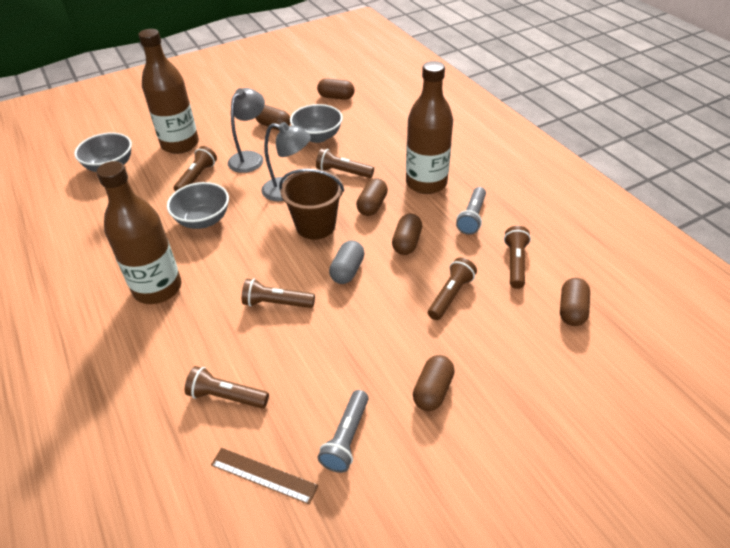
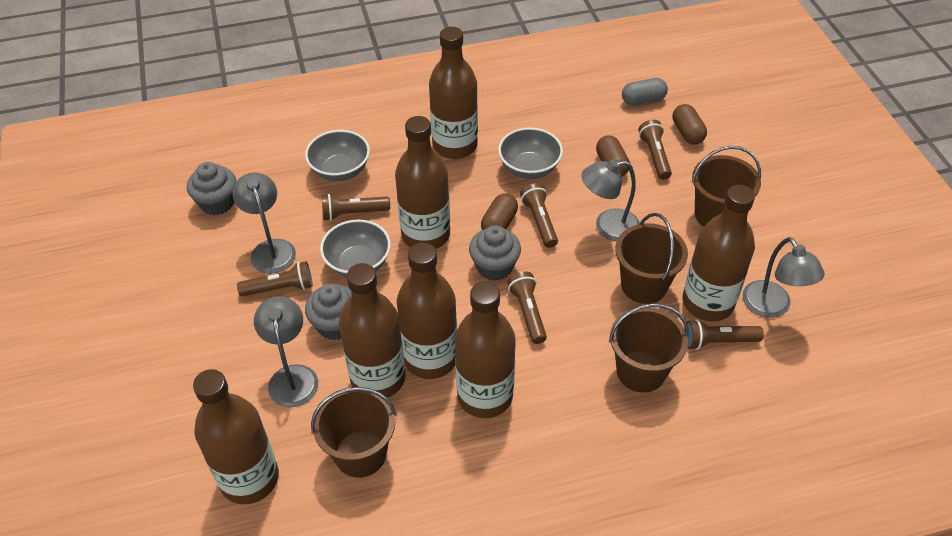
brown bottle: [97,161,181,304] [138,29,199,154] [406,61,453,194] = 3 -> [193,369,279,504] [339,263,406,398] [395,116,450,249] [397,242,457,379] [429,27,478,159] [455,282,516,418] [683,185,755,321] = 7
brown bucket: [279,169,344,240] = 1 -> [311,387,396,478] [609,303,689,393] [615,213,688,304] [692,146,761,227] = 4
brown capsule: [256,105,291,130] [317,78,354,100] [356,178,388,216] [392,214,422,255] [413,355,455,411] [560,278,590,326] = 6 -> [481,193,518,230] [596,135,630,176] [672,104,707,145] = 3
brown ruler: [211,448,318,505] = 1 -> none = 0
grey cupcake: none = 0 -> [187,162,236,215] [305,284,352,340] [469,225,521,281] = 3
grey flashlight: [318,390,368,473] [456,187,486,235] = 2 -> none = 0
grey lamp: [228,88,265,173] [261,122,311,201] = 2 -> [232,172,296,273] [254,296,318,407] [581,159,640,241] [743,237,825,318] = 4

